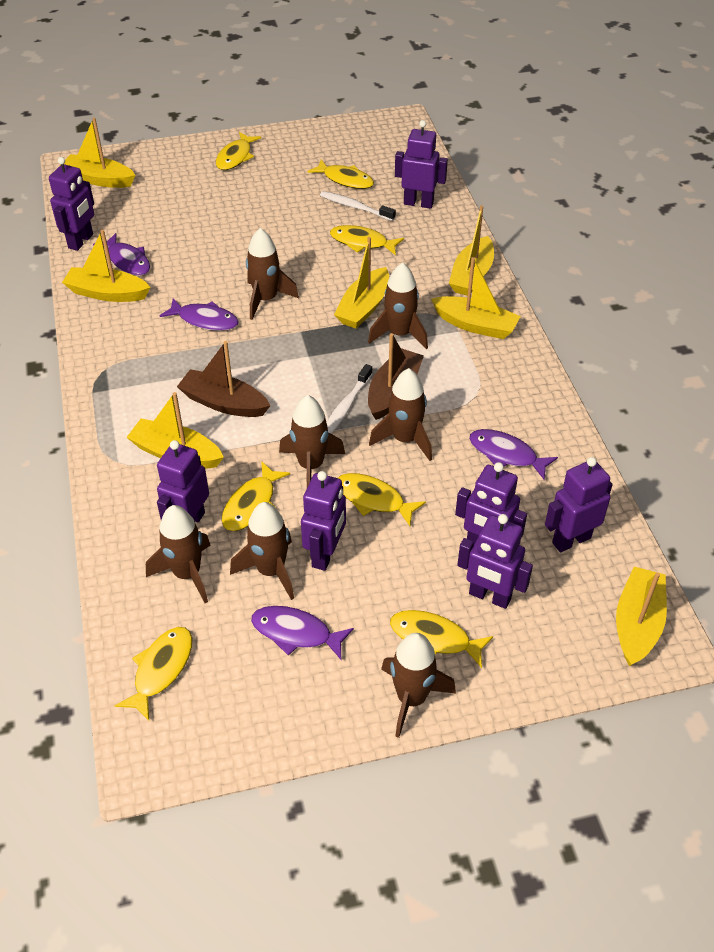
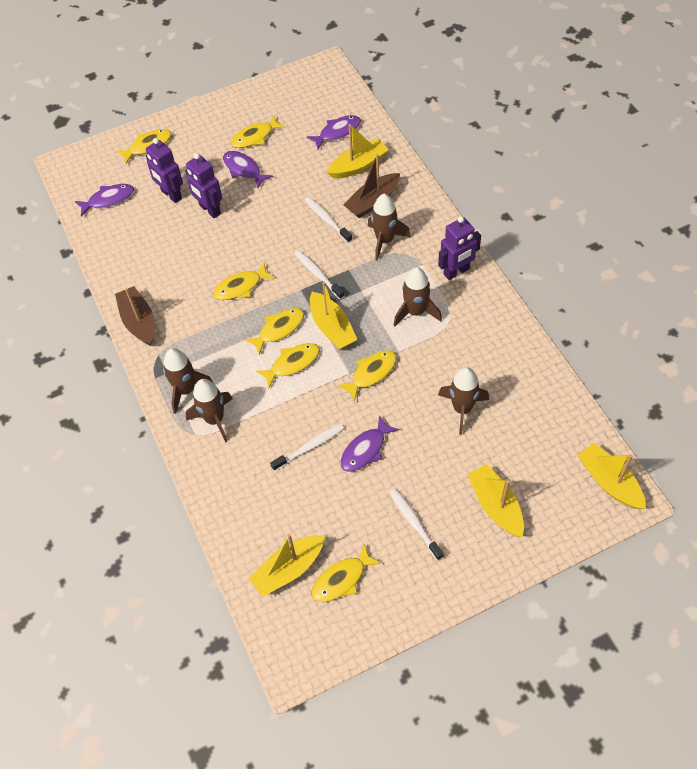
brown rocket: [146,505,210,603] [230,502,294,600] [246,228,299,320] [279,395,345,487] [368,262,428,349] [369,368,432,461] [381,633,456,738] = 7 -> [163,348,213,414] [185,379,233,443] [368,194,411,261] [394,267,442,326] [438,367,489,435] = 5
purple robot: [49,157,94,251] [157,440,209,522] [301,471,346,571] [395,120,448,209] [455,462,527,546] [457,514,533,609] [545,457,613,552] = 7 -> [146,138,183,203] [185,153,222,218] [438,216,481,280] = 3
white toothbrush: [320,191,396,221] [326,364,373,434] = 2 -> [270,424,344,471] [294,250,345,299] [305,197,352,243] [389,489,444,561] = 4
yellow boat: [62,230,151,302] [64,118,135,188] [126,392,224,468] [334,237,389,329] [431,257,521,339] [449,205,494,296] [616,567,667,666] = 7 -> [248,534,325,597] [310,282,357,349] [327,124,389,179] [467,464,524,538] [577,443,646,509] = 5

